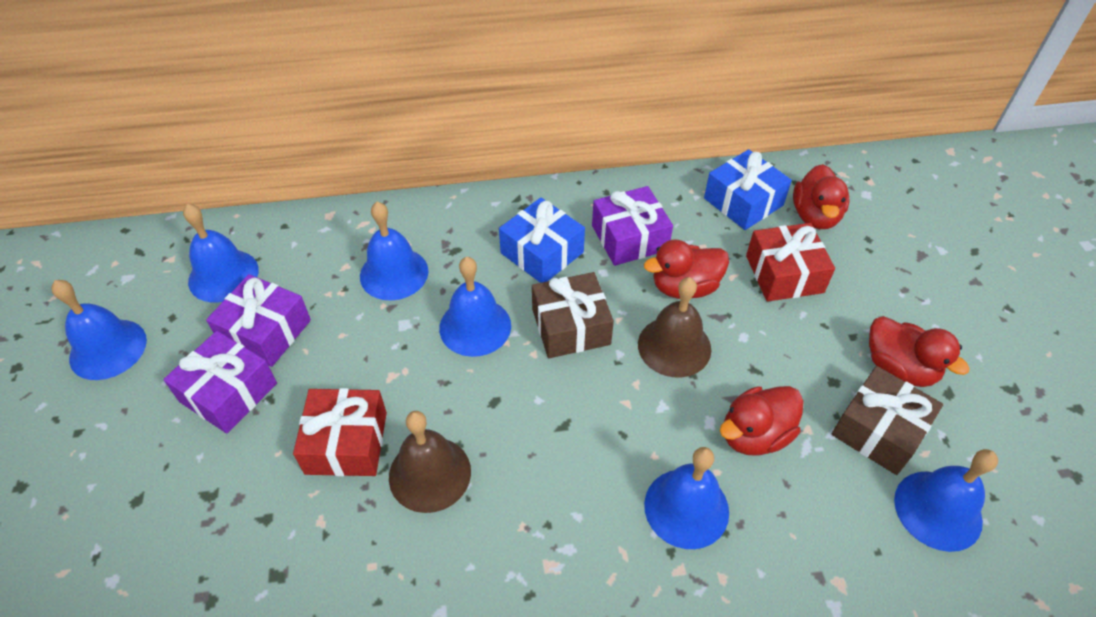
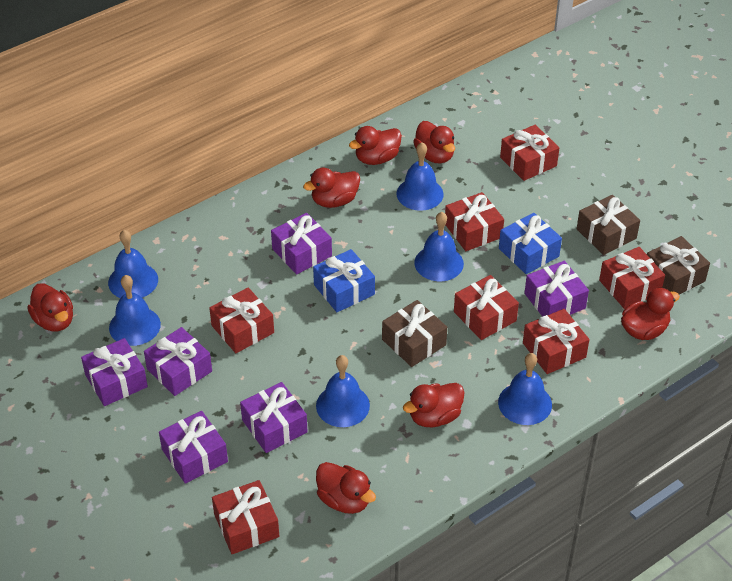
brown bell: [389,411,471,513] [638,277,711,378] = 2 -> none = 0
brown gift: [532,272,614,358] [832,366,943,475] = 2 -> [382,300,447,367] [577,195,640,255] [647,236,710,295] = 3
purple gift: [163,331,277,433] [206,274,311,367] [592,186,673,266] = 3 -> [81,338,148,406] [144,327,212,396] [159,411,228,484] [240,382,308,453] [271,213,332,274] [524,261,589,317] = 6
red duck: [644,239,729,299] [720,386,804,456] [793,164,849,229] [869,316,970,387] = 4 -> [27,283,73,331] [303,168,360,208] [316,462,376,514] [349,126,402,165] [403,383,465,427] [413,121,455,163] [621,288,680,340] = 7
red gift: [293,388,387,476] [746,223,835,302] = 2 -> [209,288,274,353] [212,480,279,554] [445,192,504,251] [454,275,519,340] [500,125,559,181] [523,309,589,374] [599,247,665,309] = 7

